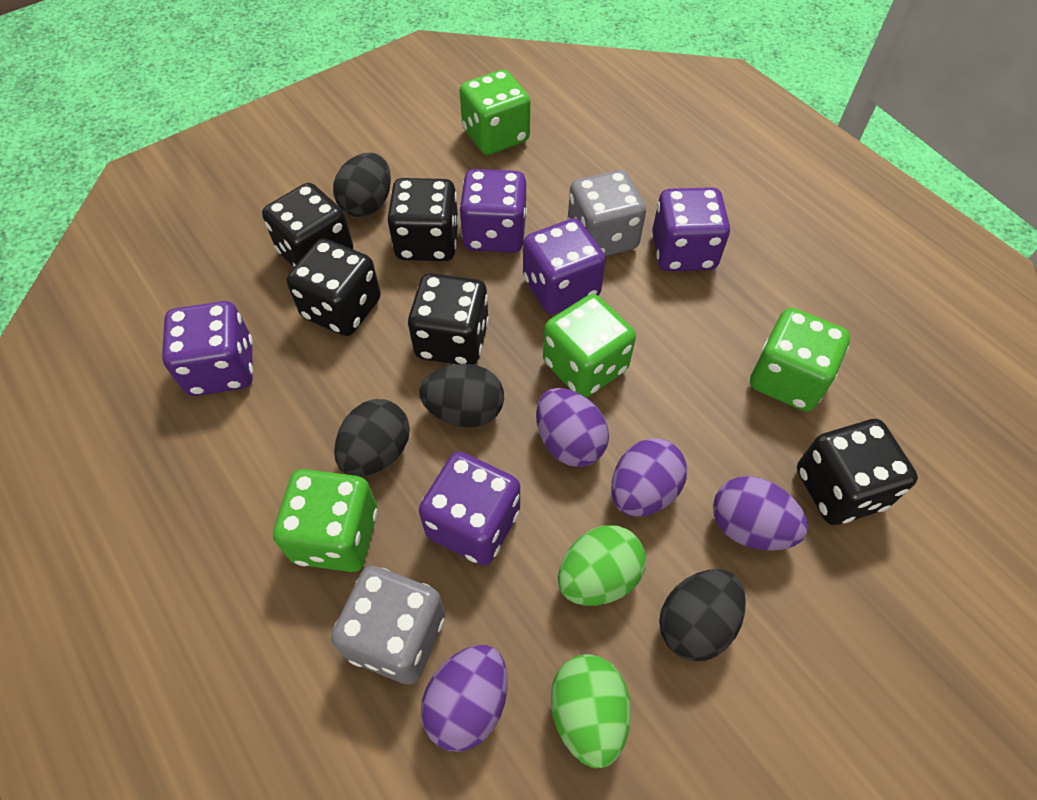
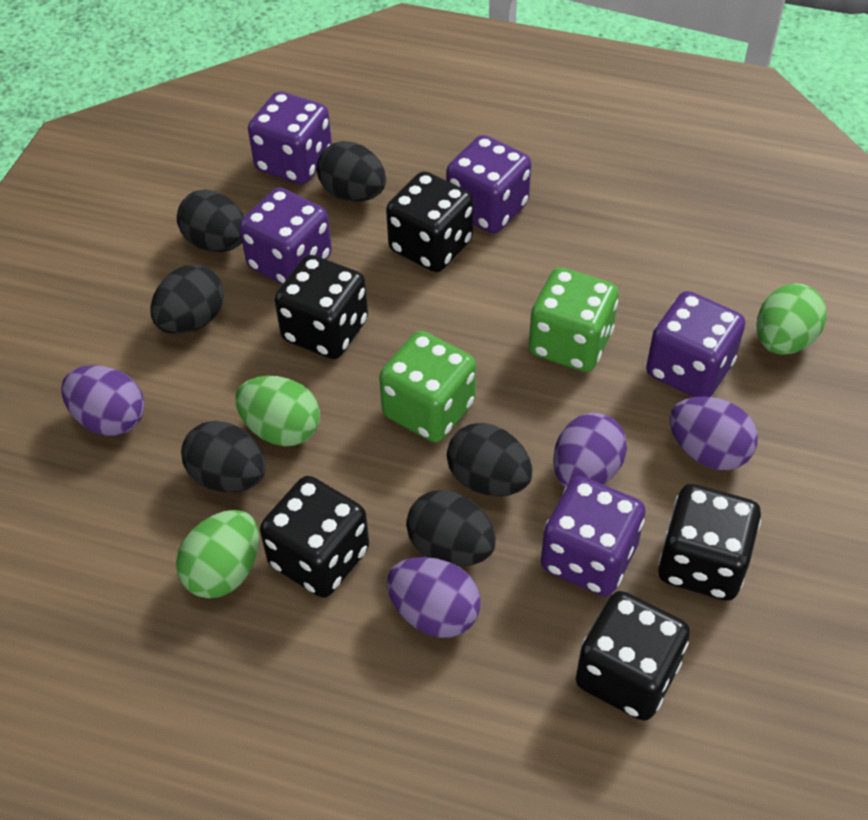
black egg: [333,153,391,217] [334,399,410,477] [419,364,504,427] [659,569,746,661] = 4 -> [151,265,224,334] [177,189,244,252] [181,421,266,492] [317,141,386,202] [406,490,496,567] [447,423,532,496] = 6
green dice: [273,469,378,572] [459,70,530,155] [543,294,636,398] [750,308,850,411] = 4 -> [379,331,476,442] [529,267,619,372] = 2
green egg: [551,654,631,768] [558,525,646,606] = 2 -> [176,510,259,599] [235,376,320,446] [757,284,827,355] = 3
grey dice: [331,566,445,684] [568,170,646,256] = 2 -> none = 0

